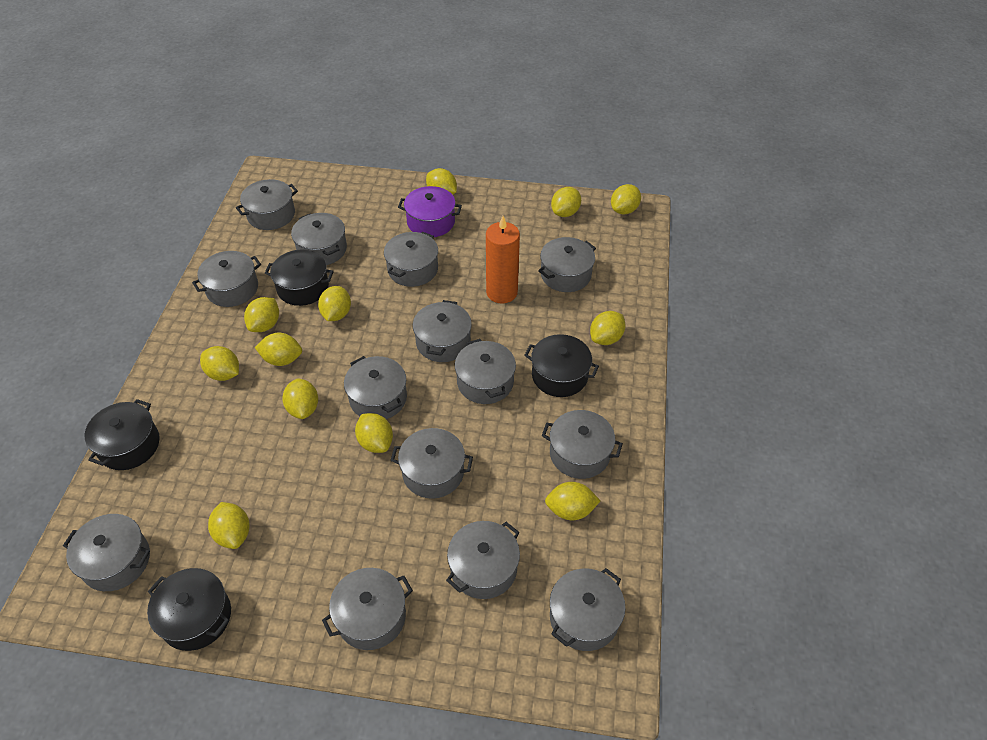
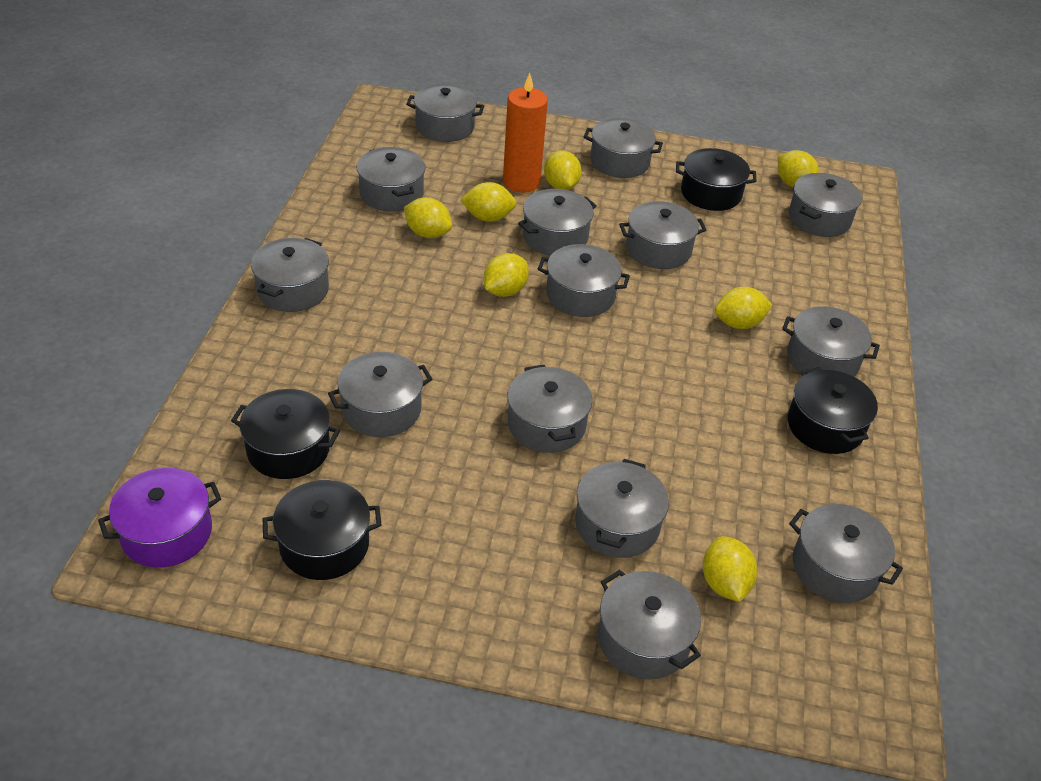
yellow lemon: [200,346,239,381] [208,502,250,549] [244,297,279,332] [255,333,302,366] [282,378,318,419] [318,286,351,321] [355,413,393,453] [426,168,457,195] [545,482,600,520] [551,187,581,217] [590,311,626,345] [611,184,641,214] = 12 -> [404,197,452,238] [460,182,517,222] [484,253,529,297] [544,150,582,190] [703,536,758,602] [715,287,772,329] [778,150,819,188] = 7

